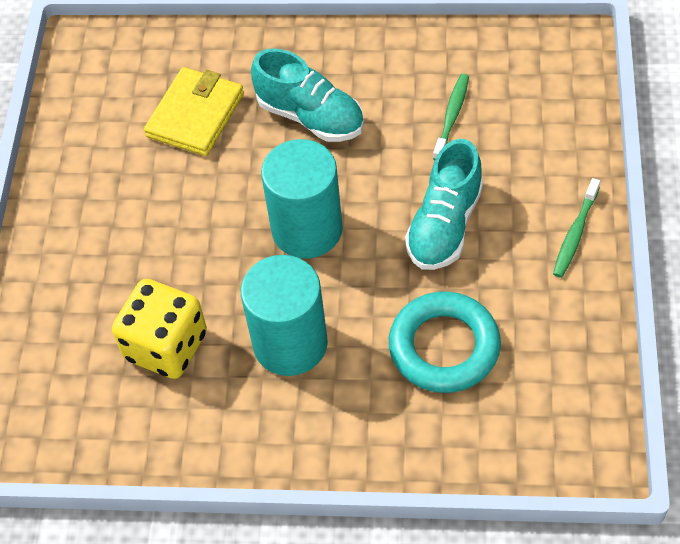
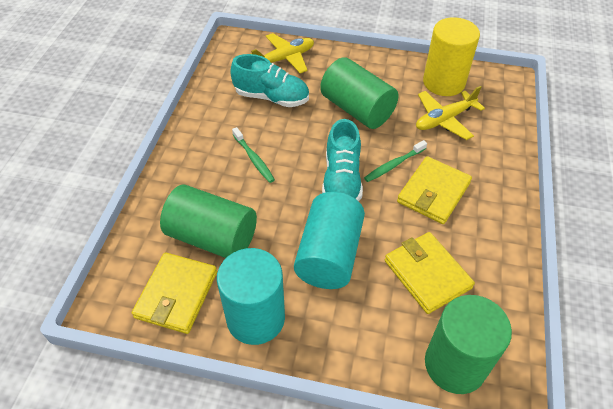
green cylinder: none = 0 -> [160,185,257,258] [320,57,399,129] [425,295,512,394] = 3
turquoise ring: [389,292,501,393] = 1 -> none = 0
yellow cylinder: none = 0 -> [423,17,480,96] = 1
yellow dice: [112,279,207,379] = 1 -> none = 0
yellow plane: none = 0 -> [251,33,314,74] [416,86,485,140] = 2
yellow wallet: [144,67,244,156] = 1 -> [132,252,217,334] [385,232,475,314] [397,156,472,224] = 3

